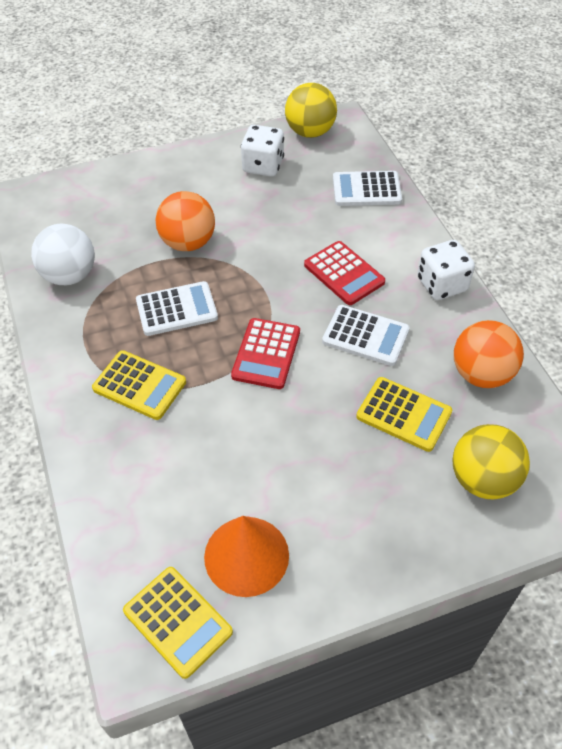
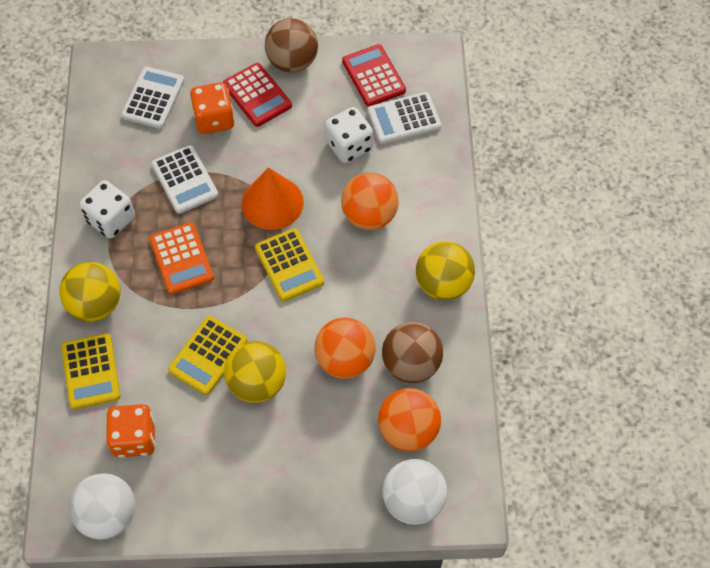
brown ball: none = 0 -> [265,18,318,73] [382,322,443,383] = 2
orange ball: [155,191,215,251] [454,320,524,388] = 2 -> [314,318,376,379] [341,173,399,230] [378,388,441,452] = 3
orange calculator: none = 0 -> [149,222,214,294] = 1
orange dice: none = 0 -> [106,404,156,458] [190,82,235,134] = 2
white ball: [31,224,95,285] = 1 -> [69,473,135,540] [382,459,447,525] = 2
yellow ball: [285,83,337,138] [452,424,530,499] = 2 -> [59,262,120,321] [224,341,286,403] [416,241,475,300] = 3

